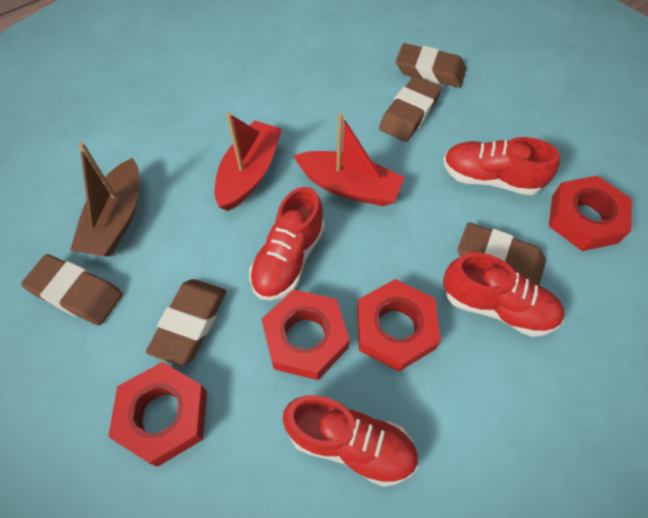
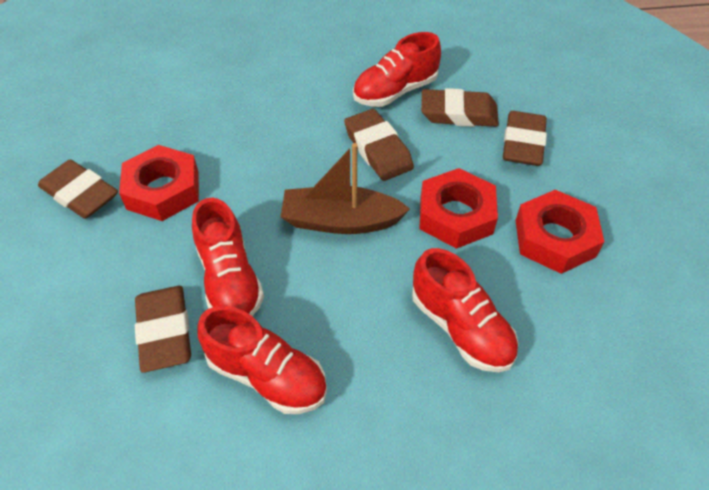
red boat: [215,113,282,211] [294,114,405,206] = 2 -> none = 0
red nut: [108,362,207,467] [261,289,350,380] [357,279,441,372] [549,176,632,251] = 4 -> [119,145,199,221] [419,168,498,249] [515,190,604,274] = 3

